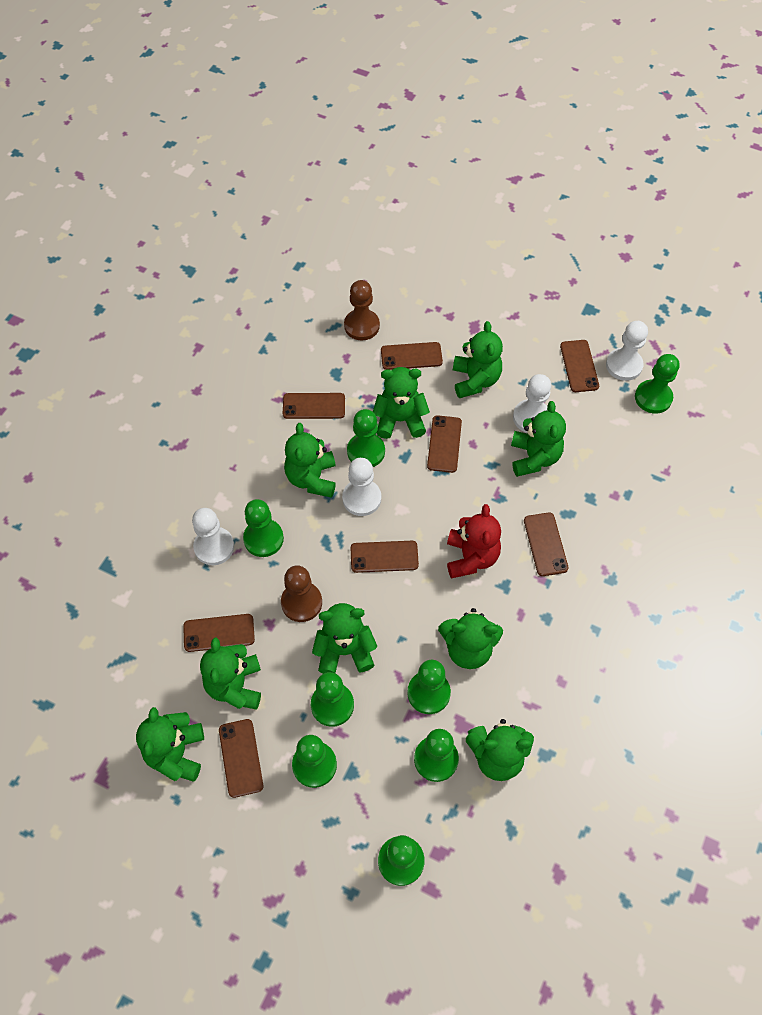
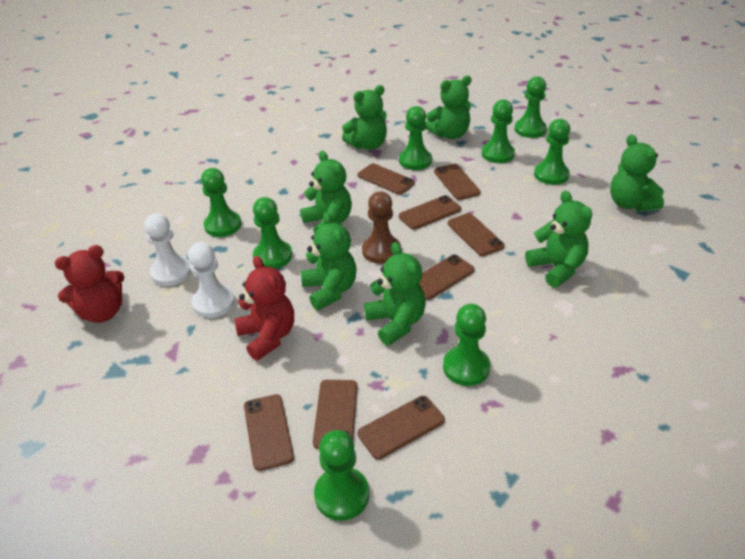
brown pawn: [281,565,322,622] [344,280,380,340] = 2 -> [362,191,401,264] = 1
green teddy bear: [136,707,204,782] [200,638,261,709] [284,423,336,498] [312,603,377,674] [373,367,430,439] [438,608,503,669] [453,321,503,398] [466,719,534,781] [511,401,566,477] = 9 -> [300,151,352,234] [301,212,357,310] [342,85,387,150] [364,242,426,346] [426,76,471,139] [525,191,592,288] [610,134,664,212] = 7
red teddy bear: [447,504,501,579] = 1 -> [55,245,124,323] [234,256,294,361] = 2
white pawn: [192,508,234,565] [342,458,381,516] [513,374,551,433] [606,321,648,381] = 4 -> [144,213,191,286] [188,242,235,318] = 2

